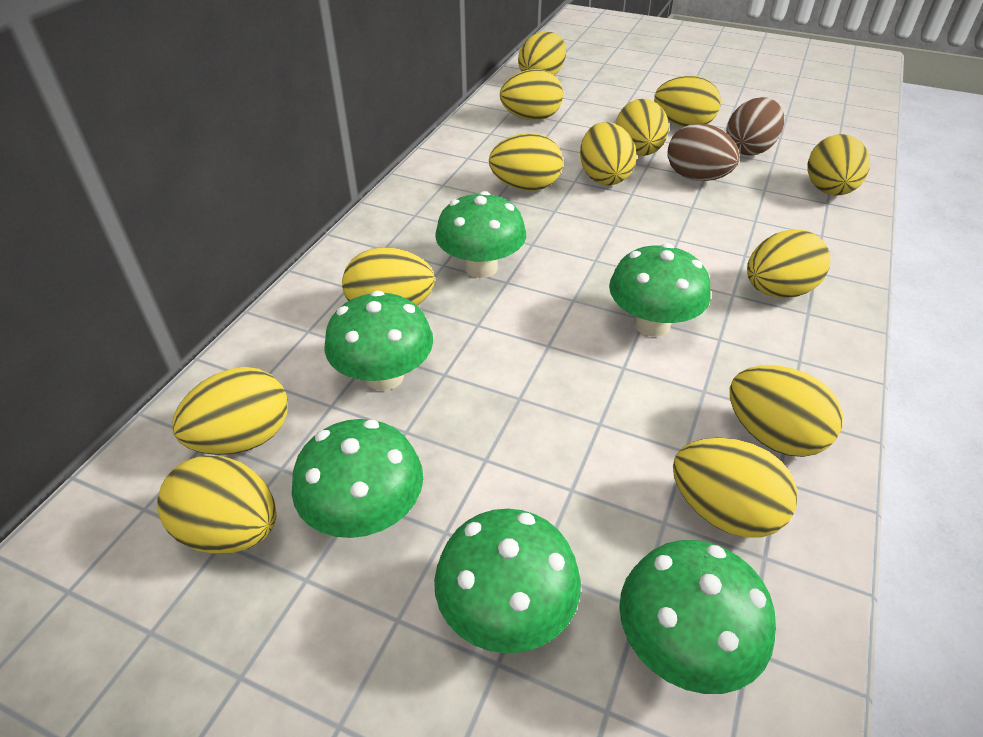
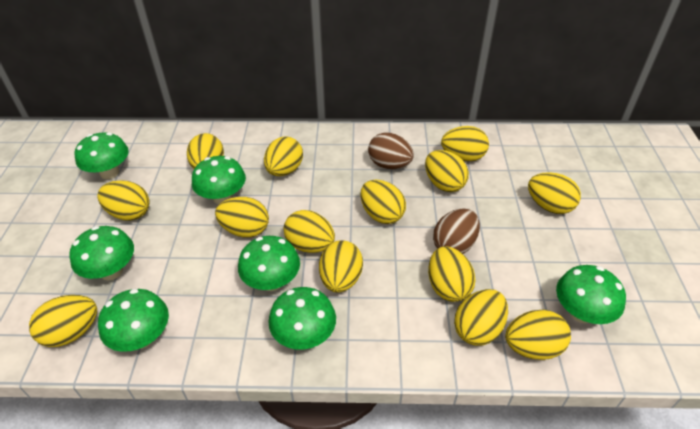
green mushroom: [292,419,423,538] [324,291,433,391] [434,509,581,653] [435,191,526,278] [609,243,711,337] [619,540,776,694] = 6 -> [69,226,134,281] [74,132,129,179] [98,289,169,352] [192,156,246,204] [238,236,300,291] [268,287,336,350] [556,265,626,324] = 7
yellow egg: [157,455,277,554] [172,367,288,455] [342,247,435,305] [489,133,563,191] [500,69,563,120] [518,31,566,75] [580,122,637,185] [616,99,669,156] [654,76,721,127] [673,437,798,538] [730,365,843,457] [747,229,831,298] [807,134,870,195] = 13 -> [29,295,97,347] [97,180,150,221] [187,133,224,169] [215,197,269,238] [264,137,303,176] [284,210,335,253] [319,240,363,293] [360,180,406,224] [425,150,469,192] [428,246,476,302] [441,126,489,162] [454,289,508,346] [505,310,571,360] [528,172,581,214] = 14

